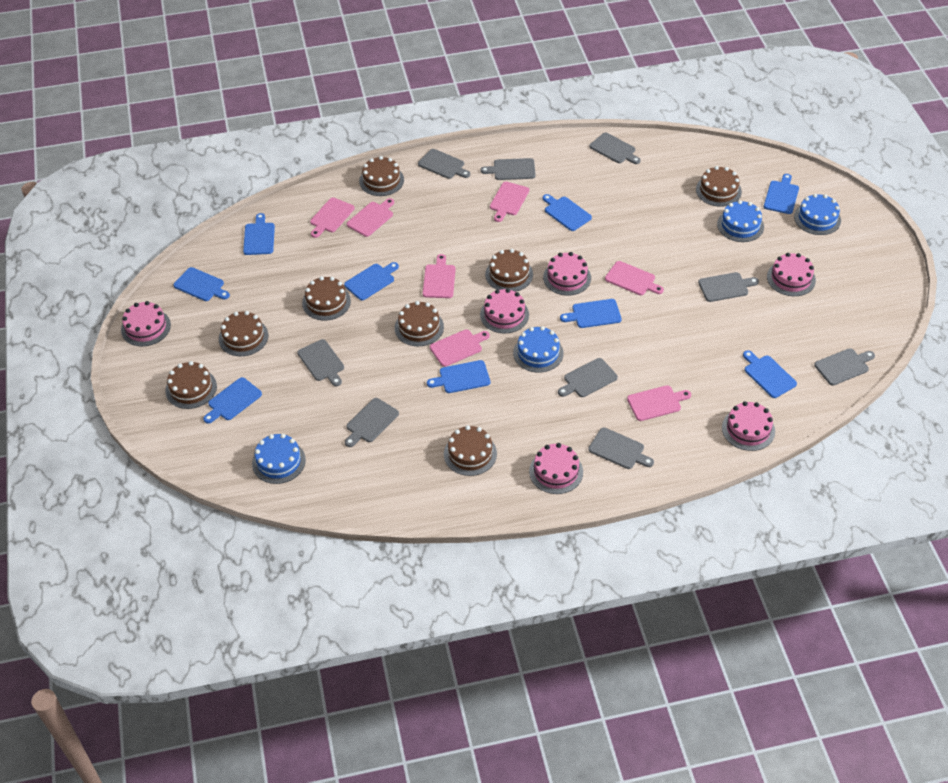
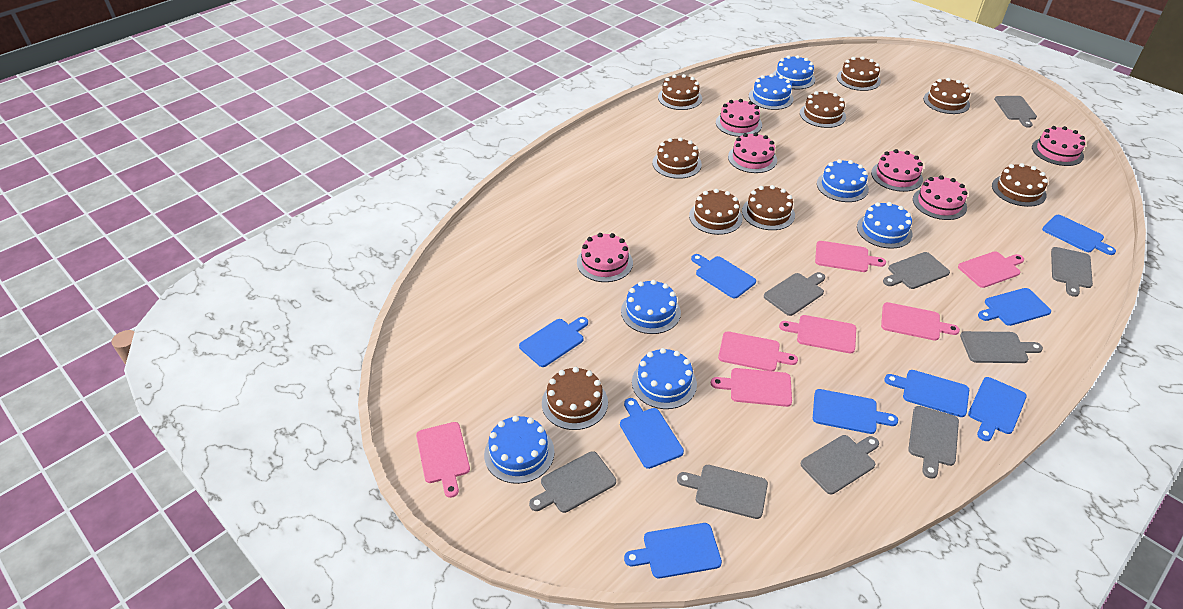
blue cake: [252,434,306,484] [513,326,563,373] [717,200,764,242] [794,194,841,235] = 4 -> [484,415,554,484] [621,280,681,334] [632,348,697,409] [749,74,793,110] [773,55,815,90] [817,159,869,202] [857,202,913,249] = 7
brown cake: [166,361,217,409] [219,311,268,356] [302,276,351,320] [359,156,404,196] [395,301,444,346] [444,425,497,476] [485,249,533,292] [696,166,742,207] = 8 -> [542,367,608,430] [652,137,702,179] [658,74,702,110] [689,189,742,235] [742,185,795,230] [800,91,846,128] [837,56,881,91] [923,78,970,114] [992,163,1048,207] = 9

